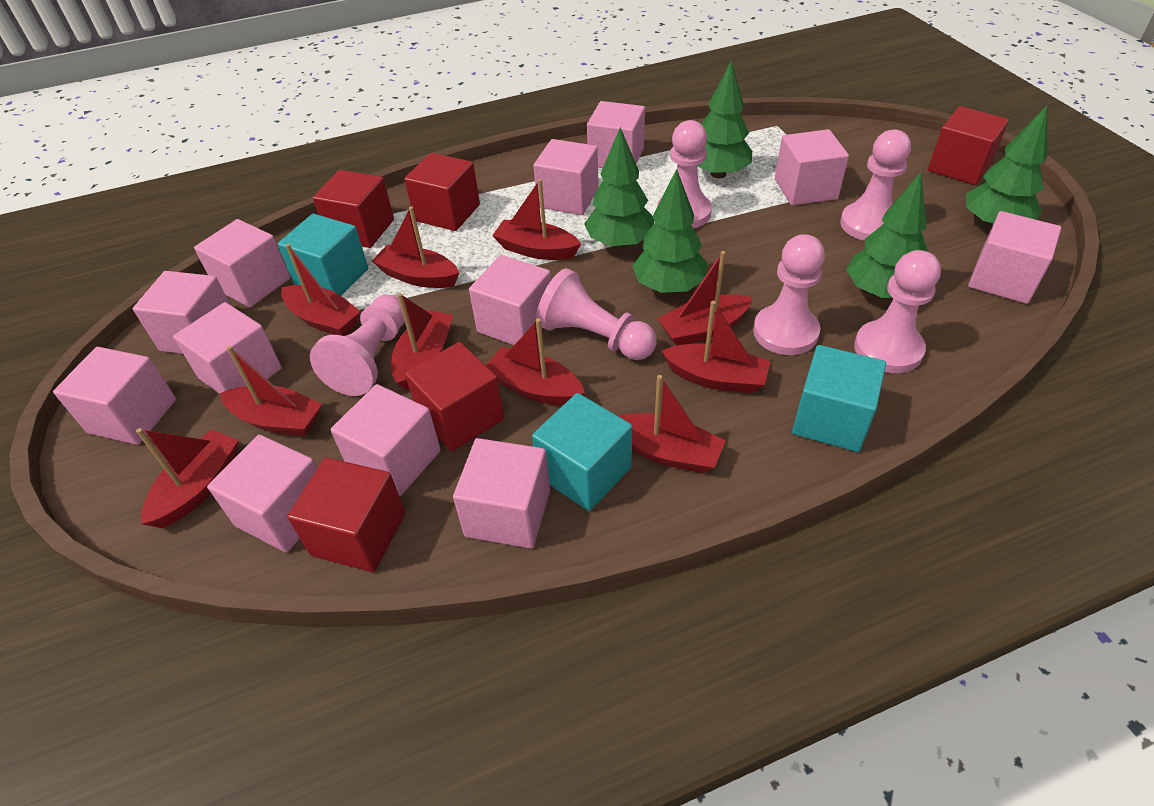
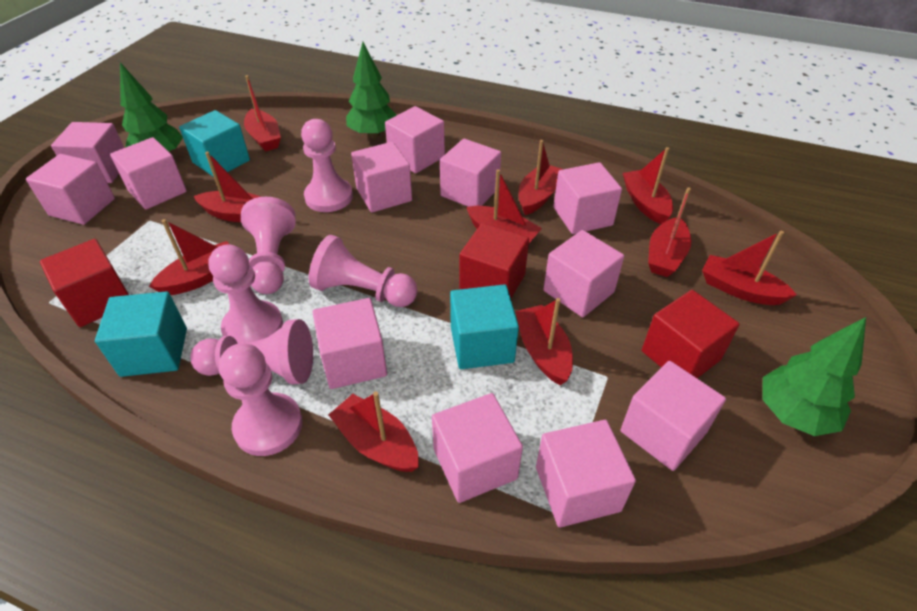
green tree: [584,127,654,249] [632,169,707,294] [697,60,752,178] [846,172,928,299] [966,106,1047,229] = 5 -> [120,62,183,152] [346,42,397,138] [762,317,866,436] = 3
red cube: [287,457,406,572] [313,170,394,248] [404,153,480,231] [405,342,504,452] [928,106,1009,185] = 5 -> [40,239,129,327] [459,223,529,298] [642,290,740,378] = 3

